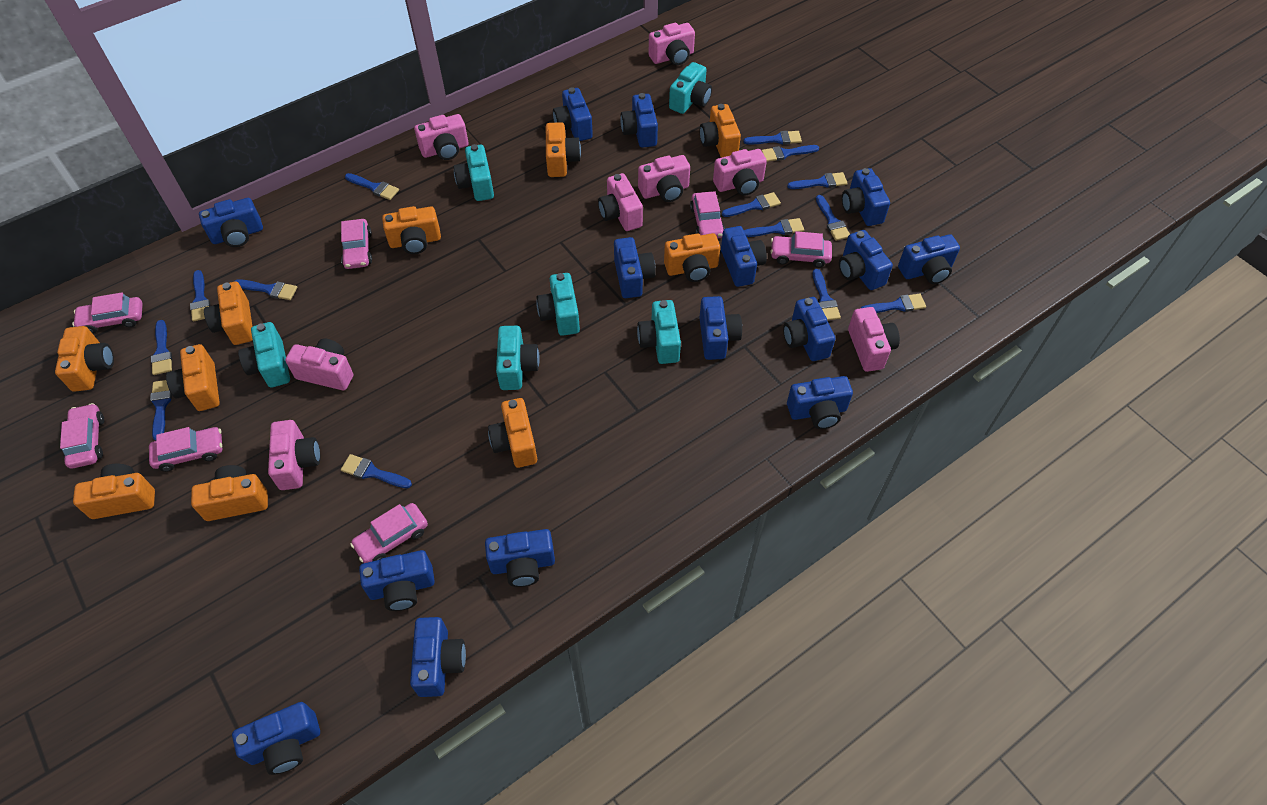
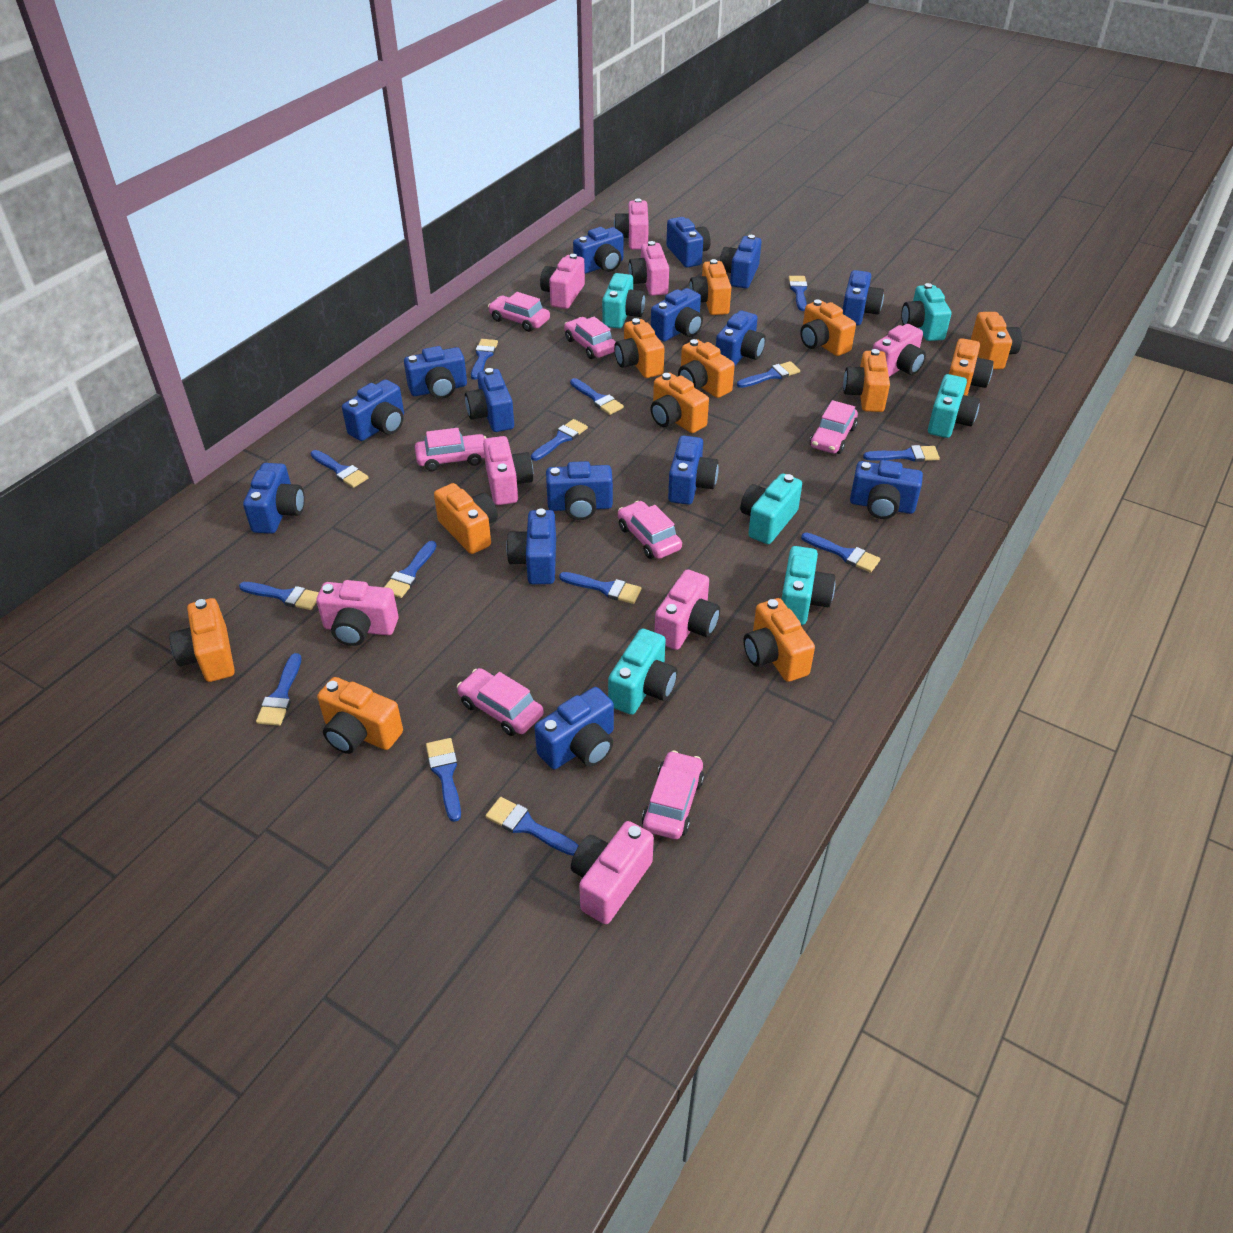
orange camera: [55,326,114,392] [73,464,155,519] [166,344,220,411] [191,465,268,521] [204,281,253,345] [382,206,441,254] [488,398,537,468] [546,122,581,177] [664,233,720,282] [700,104,741,158] = 10 -> [169,598,235,682] [317,677,403,754] [434,483,498,554] [614,318,665,378] [650,373,709,433] [678,339,735,398] [689,259,731,315] [744,598,815,682] [800,299,856,356] [843,349,890,412] [949,338,994,396] [971,312,1022,369] = 12

